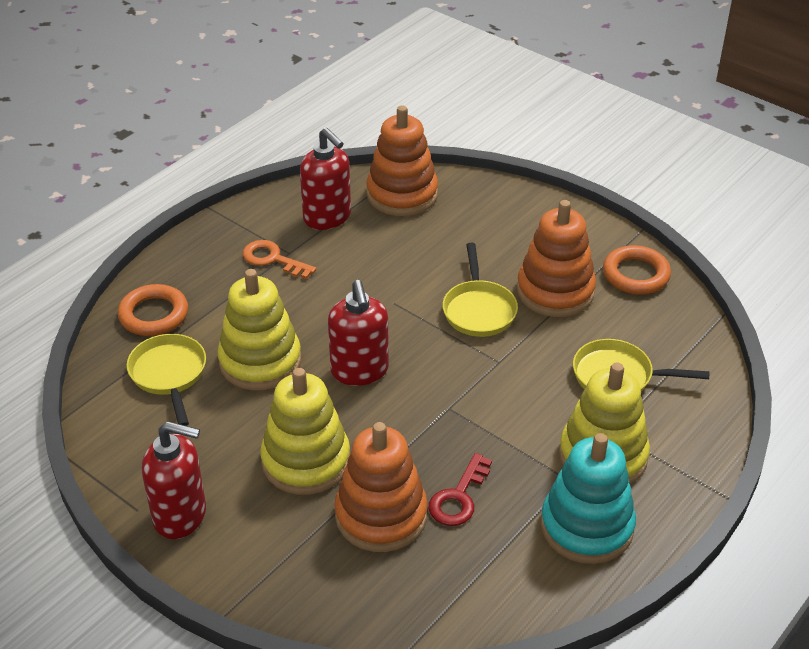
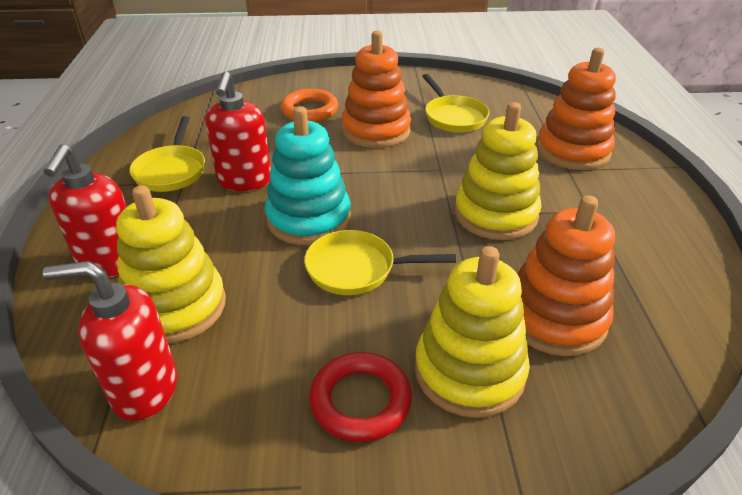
orange key: [243,240,316,279] = 1 -> none = 0
orange ring: [118,284,188,336] [603,245,671,294] = 2 -> [281,89,338,122] = 1
red key: [428,453,492,526] = 1 -> none = 0
red ring: none = 0 -> [309,352,412,442] = 1

